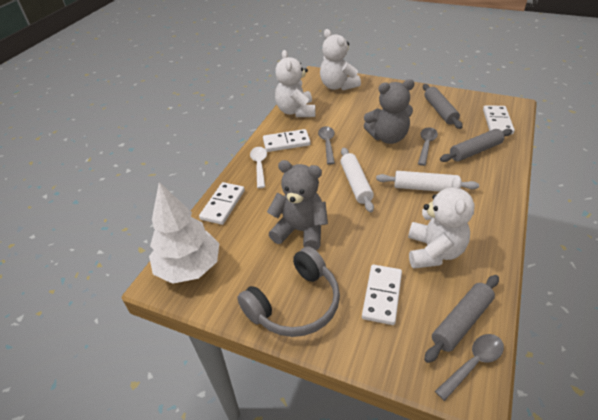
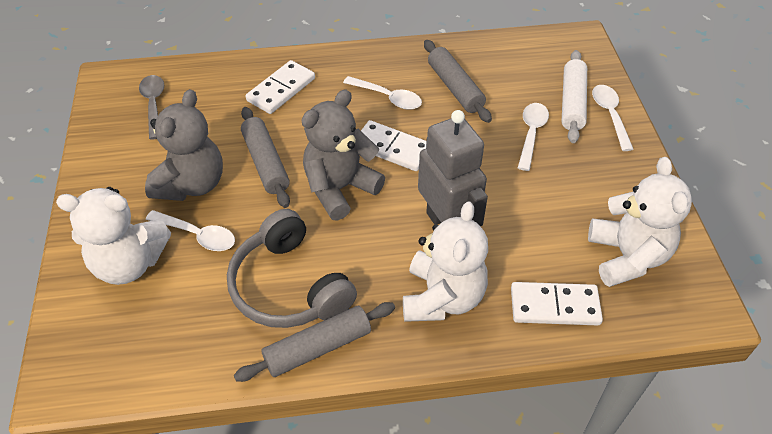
grey robot: none = 0 -> [418,110,488,226] = 1
grey spoon: [318,126,335,165] [418,127,438,166] [435,334,504,401] = 3 -> [139,75,164,139] = 1
white domino: [199,182,245,225] [263,129,311,152] [362,265,402,325] [483,105,515,135] = 4 -> [246,60,315,114] [361,120,427,171] [511,282,603,325] = 3
white rolling pin: [340,148,374,212] [376,171,479,192] = 2 -> [561,50,587,143] = 1
white spoon: [250,147,267,188] = 1 -> [146,210,235,251] [343,76,422,110] [518,103,549,171] [592,85,634,151] = 4
white tree: [149,182,219,284] = 1 -> none = 0

